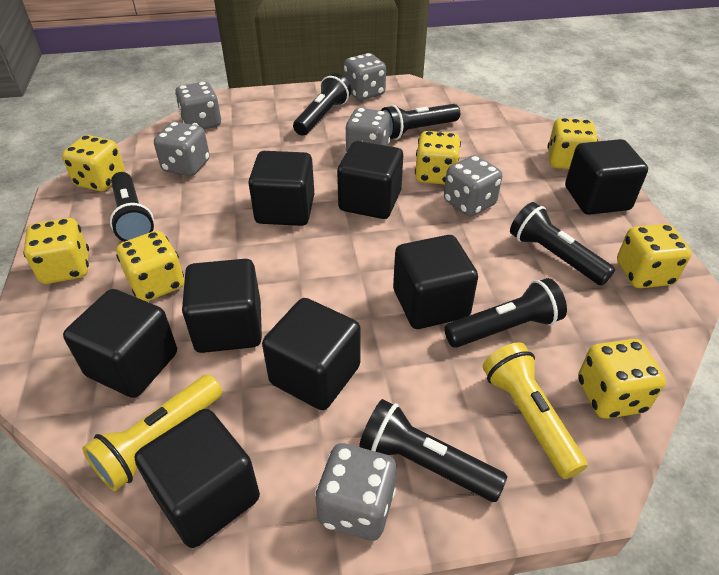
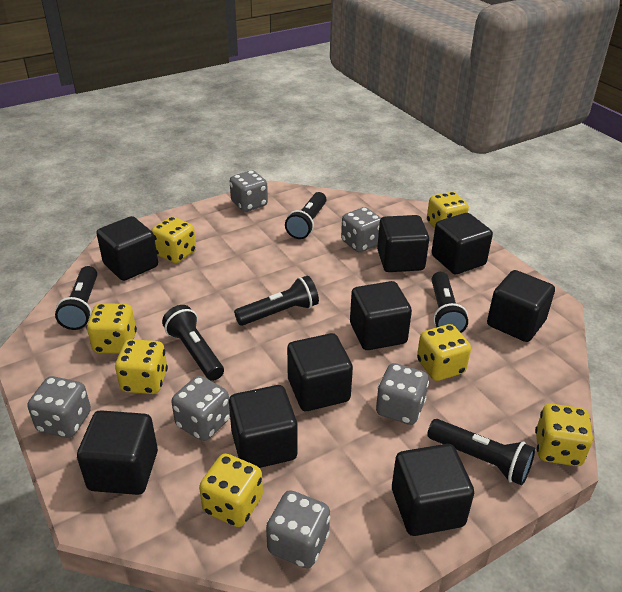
black cube: [63,289,177,398] [135,409,260,548] [182,259,262,353] [248,151,314,226] [262,298,360,410] [337,141,403,219] [393,235,478,329] [565,139,648,215] = 8 -> [77,410,158,495] [96,216,158,281] [229,385,297,468] [287,333,353,411] [350,281,412,350] [377,215,429,272] [392,444,474,536] [431,213,493,274] [487,270,555,342] = 9
yellow flashlight: [82,375,222,491] [483,342,588,479] = 2 -> none = 0

